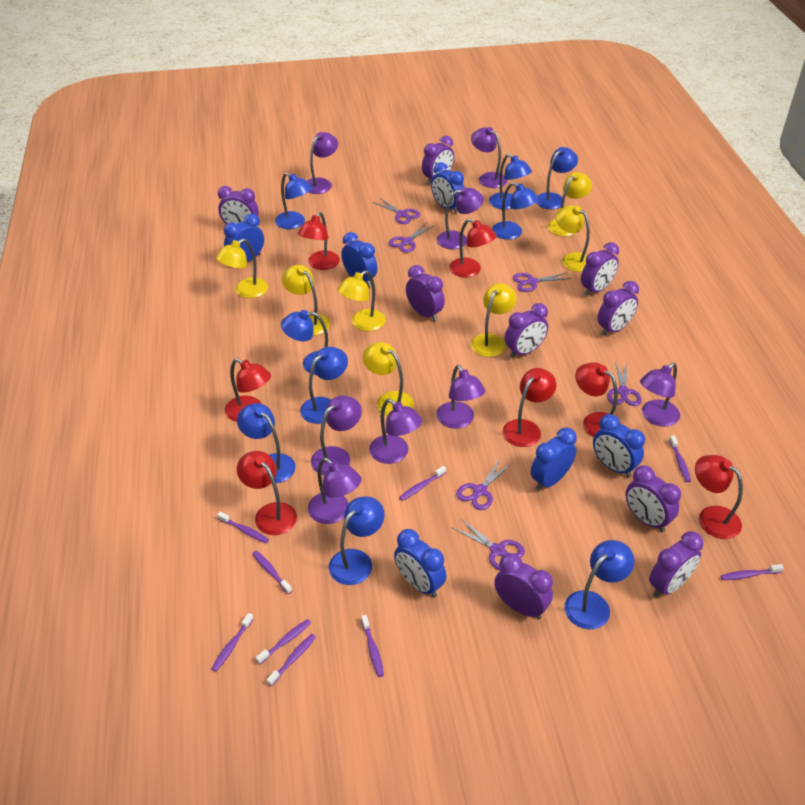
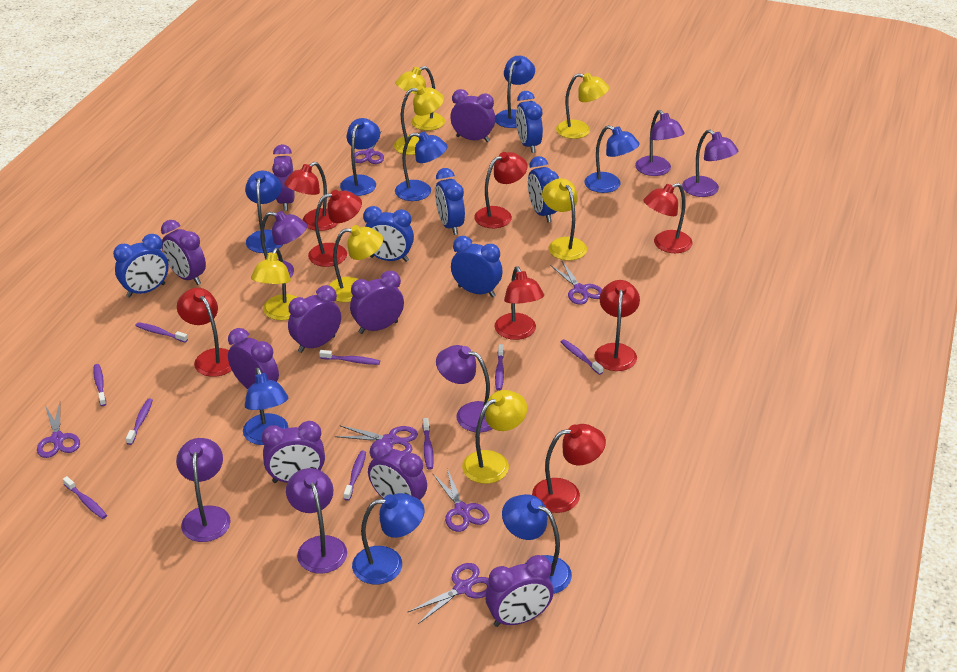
blue lamp: [237,403,296,483] [275,172,312,229] [281,310,328,375] [300,347,348,424] [329,496,384,585] [489,154,532,209] [492,182,539,239] [536,147,578,209] [564,540,635,629] = 9 -> [243,367,288,445] [245,170,282,253] [340,118,380,196] [352,493,424,585] [395,132,448,201] [495,56,535,128] [502,494,572,594] [584,125,640,193] = 8
purple lamp: [307,132,338,194] [308,457,362,524] [311,396,362,475] [369,399,422,464] [436,365,485,429] [437,187,484,249] [471,127,507,188] [640,363,680,427] = 8 -> [176,438,231,542] [260,211,307,278] [286,468,347,573] [436,345,493,432] [635,110,685,176] [682,130,738,197] = 6
red lamp: [225,358,271,422] [237,451,297,535] [298,212,340,270] [449,219,496,278] [503,368,556,447] [575,362,621,437] [695,455,743,539] = 7 -> [177,288,232,377] [284,162,338,231] [308,190,362,267] [474,152,528,228] [495,266,544,340] [532,424,606,513] [594,280,640,371] [643,183,692,253] = 8

